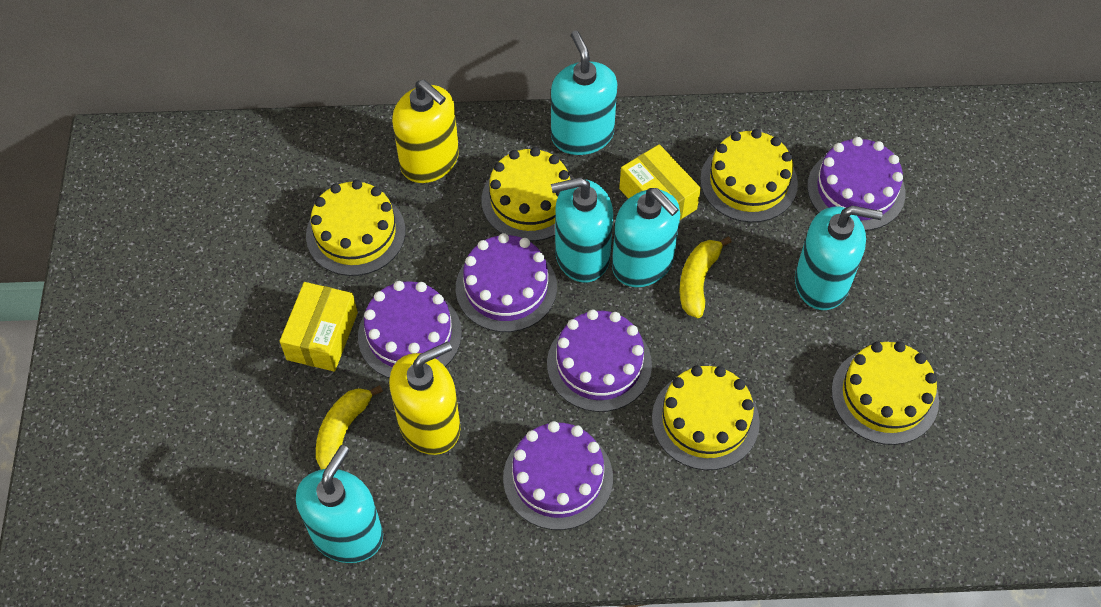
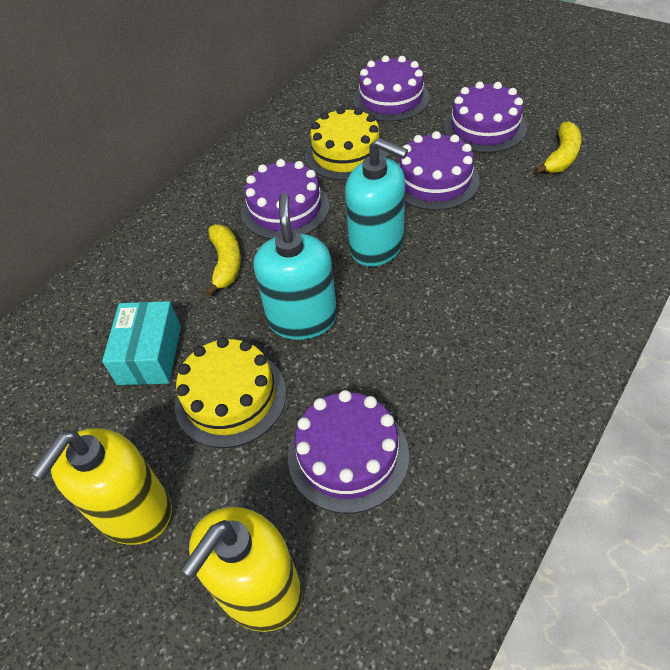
turquoise box: none = 0 -> [102,301,181,385] = 1
turquoise soap dispenser: [296,445,383,563] [551,31,617,155] [551,177,613,283] [612,188,680,287] [795,206,883,310] = 5 -> [254,193,337,340] [345,138,408,267] = 2
yellow box: [280,282,358,372] [619,144,701,220] = 2 -> none = 0
yellow cake: [306,180,405,276] [482,147,572,241] [652,366,760,470] [700,129,798,223] [831,341,939,445] = 5 -> [175,337,287,448] [305,107,388,180] = 2

